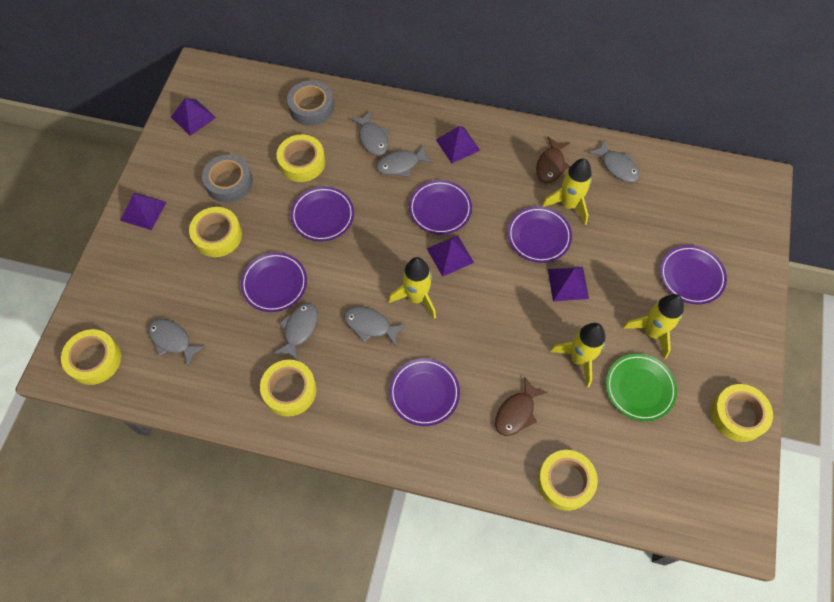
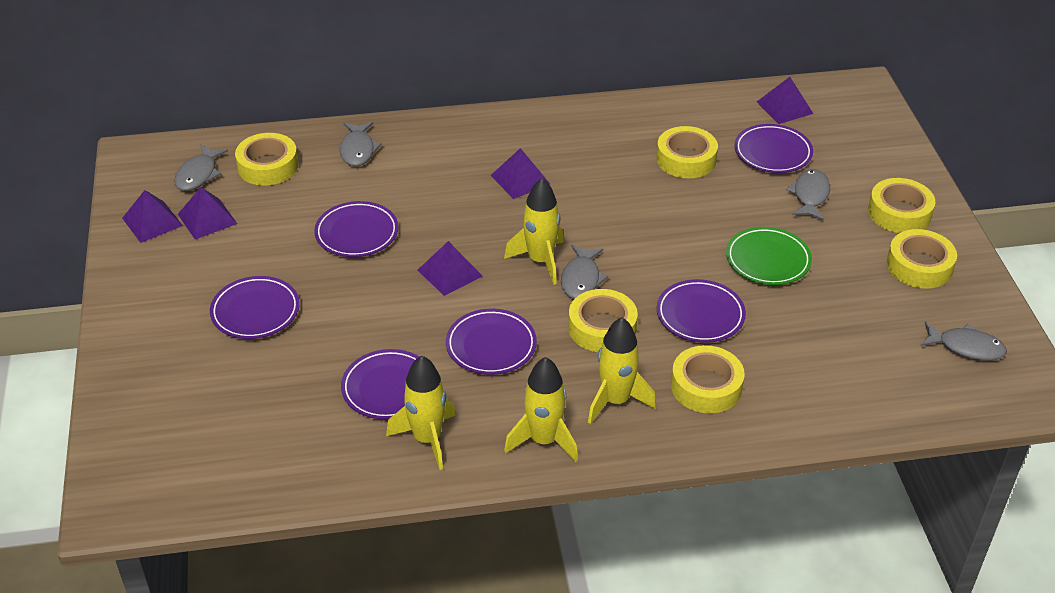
brown fish: [495,377,547,436] [536,136,570,183] = 2 -> none = 0
grey fish: [148,319,206,366] [274,303,318,361] [344,306,406,347] [350,111,389,156] [376,145,433,177] [588,140,640,182] = 6 -> [174,144,228,191] [340,122,382,166] [561,244,608,299] [786,169,830,220] [920,321,1007,361] = 5
grey tape: [202,154,253,203] [287,80,334,126] = 2 -> none = 0

